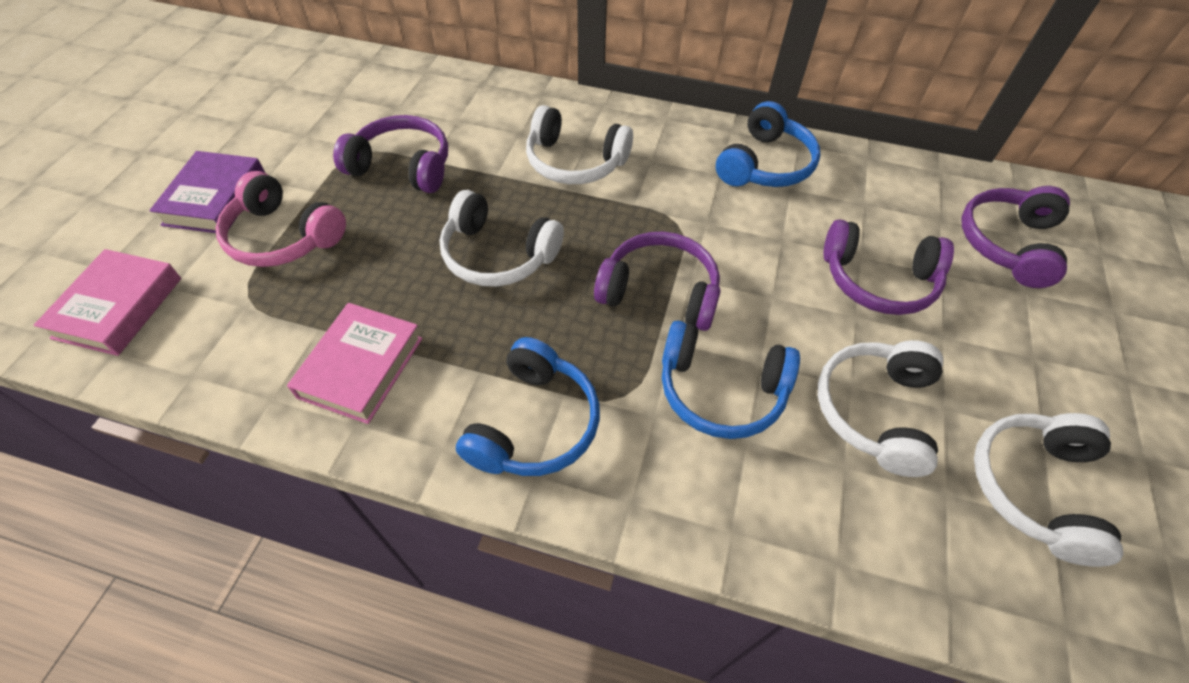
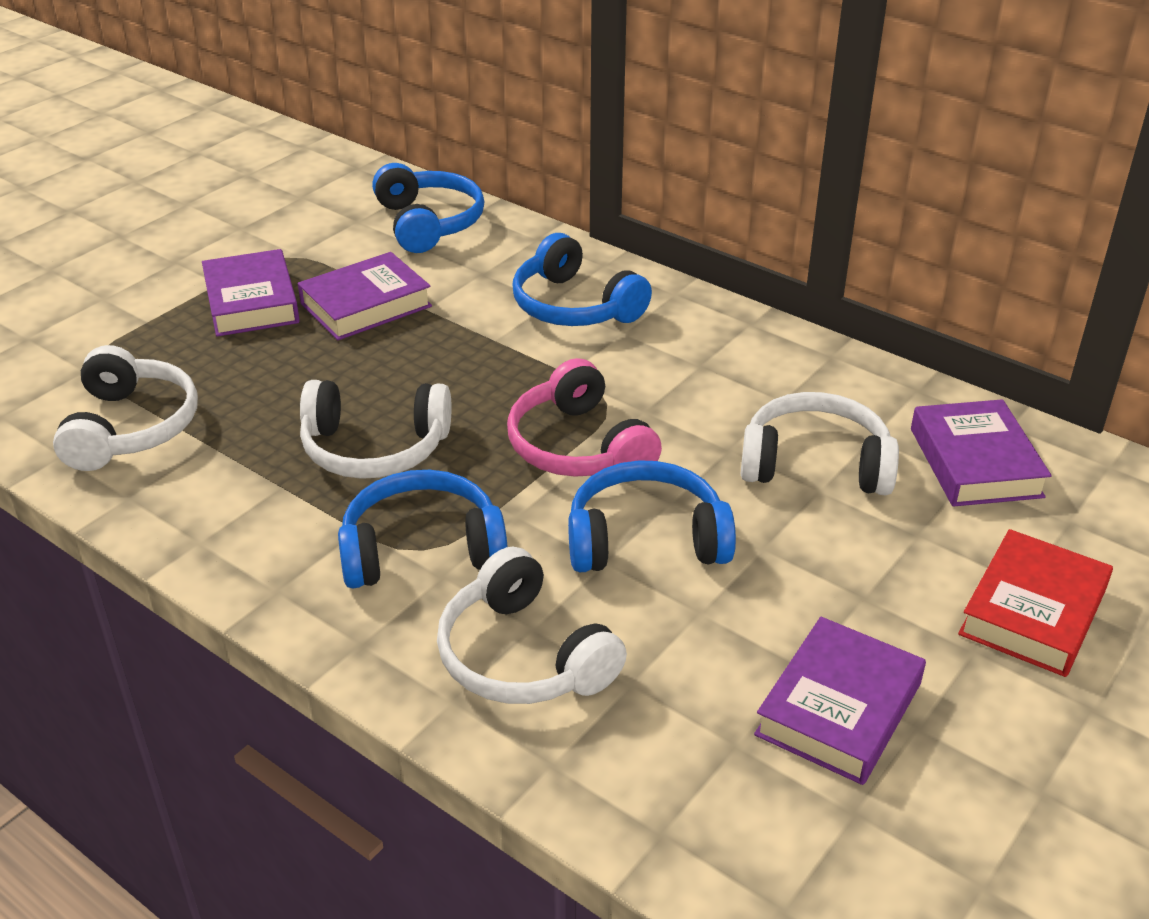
blue headphones: [456,337,600,476] [662,321,800,439] [716,101,820,187] = 3 -> [338,470,508,588] [372,163,484,253] [512,233,652,326] [568,460,736,572] = 4
pink book: [34,249,181,356] [287,303,422,424] = 2 -> none = 0
purple book: [149,151,265,233] = 1 -> [202,249,300,337] [298,252,432,340] [754,617,926,785] [911,399,1052,507] = 4
purple headphones: [333,115,448,193] [594,232,721,331] [823,219,954,315] [961,186,1070,288] = 4 -> none = 0
red book: none = 0 -> [958,529,1113,677] = 1

